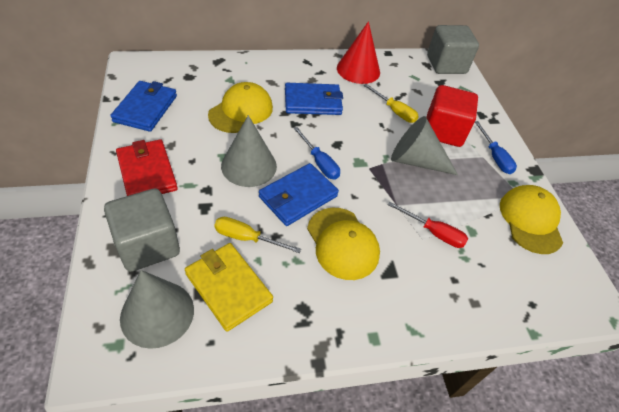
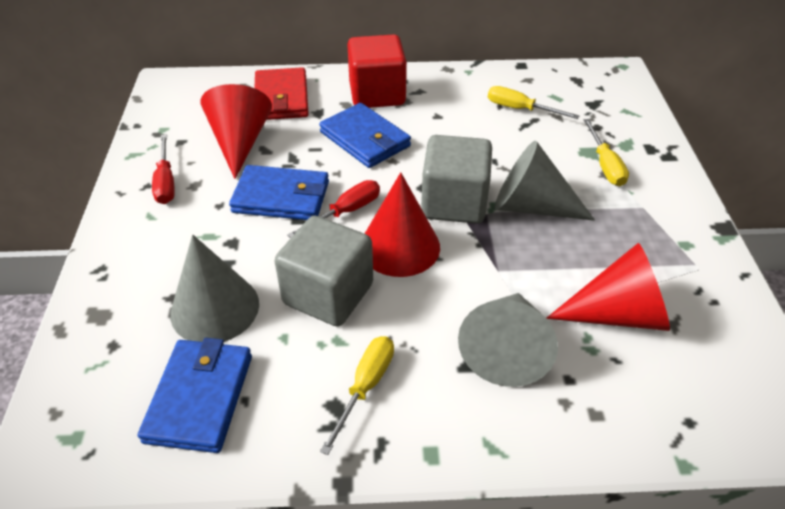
blue screwdriver: [294,127,340,179] [475,121,517,174] = 2 -> none = 0
red cone: [337,21,380,84] = 1 -> [201,84,272,179] [365,172,440,277] [546,243,670,331] = 3
red screwdriver: [388,202,468,248] = 1 -> [152,134,175,204] [287,180,380,238] = 2
yellow cap: [208,82,273,133] [307,208,380,280] [500,185,563,254] = 3 -> none = 0
yellow screwdriver: [214,217,301,253] [363,84,419,123] = 2 -> [320,336,394,455] [488,86,579,119] [584,119,629,186] = 3
yellow wallet: [185,243,273,332] = 1 -> none = 0

